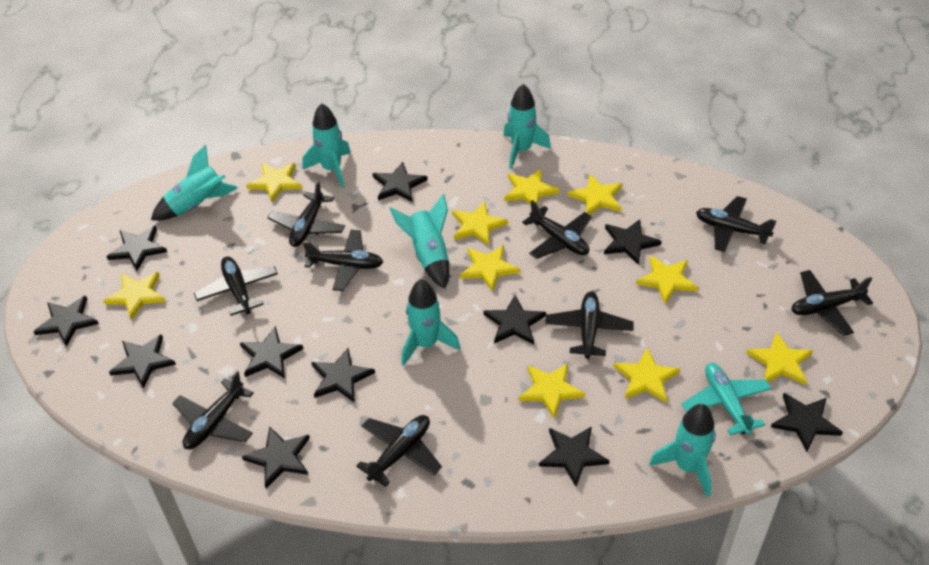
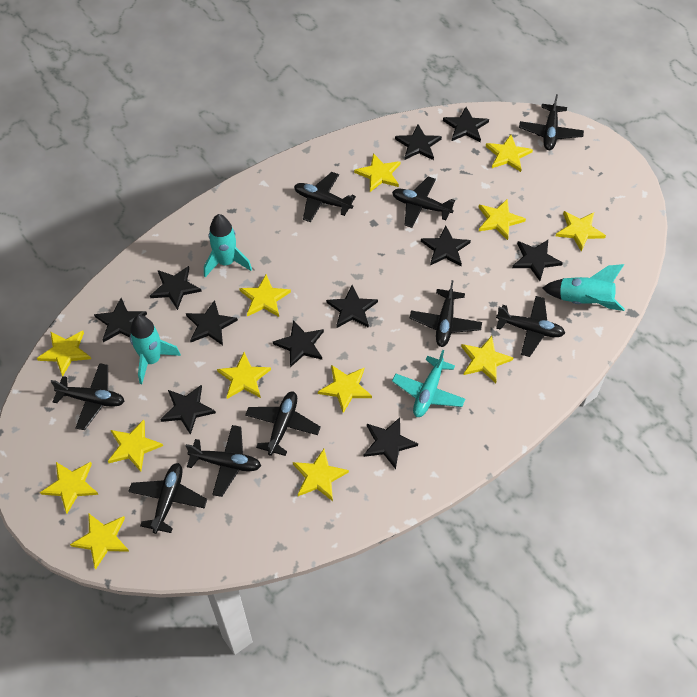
turquoise rocket: [151,145,238,221] [303,103,351,188] [390,194,449,289] [401,279,460,366] [503,84,551,169] [649,404,716,498] = 6 -> [130,315,181,384] [204,214,252,277] [542,264,625,311] = 3
yellow star: [103,272,166,320] [246,163,302,202] [452,202,508,246] [460,245,520,292] [504,169,560,205] [518,363,585,419] [567,174,623,215] [614,347,680,403] [636,256,698,304] [746,332,813,385] = 10 -> [37,331,91,376] [40,462,98,513] [70,513,129,569] [108,420,163,471] [217,352,271,399] [239,274,291,317] [293,449,349,501] [318,365,372,413] [354,153,400,192] [461,336,513,383] [478,199,526,240] [486,135,533,172] [556,211,606,252] = 13

